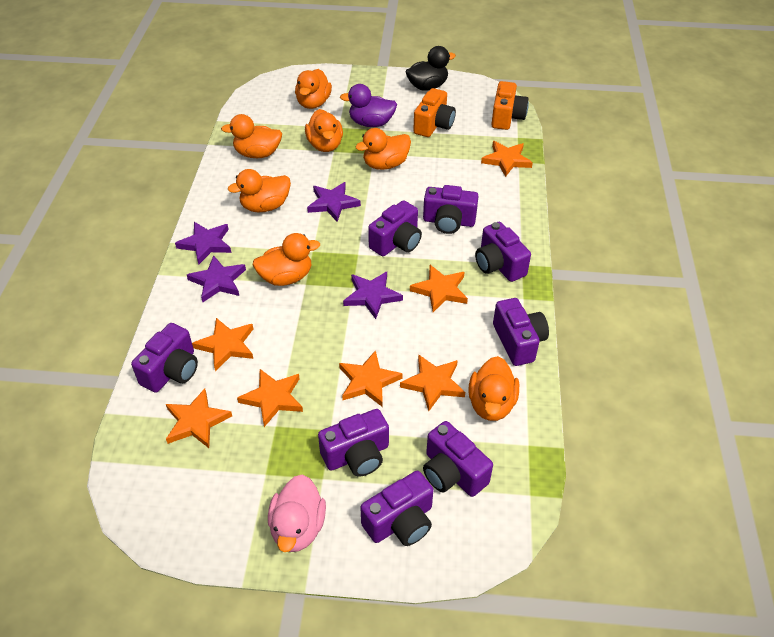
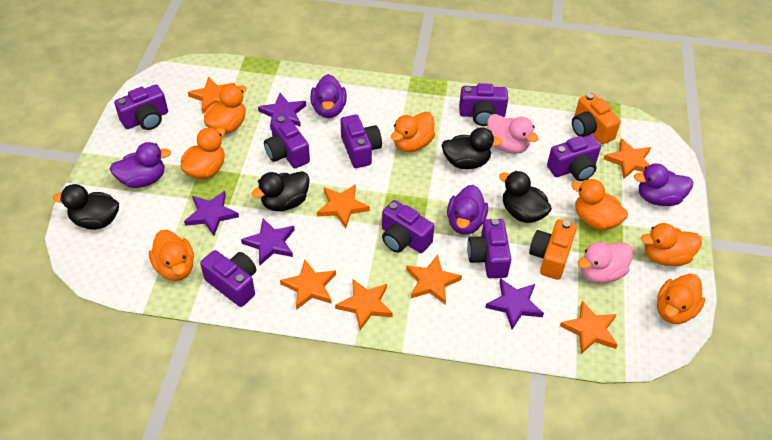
black duck: [406,46,456,91] = 1 -> [53,184,119,230] [252,171,310,211] [441,127,503,169] [499,171,552,223] = 4
pink duck: [268,475,326,552] = 1 -> [487,114,539,154] [578,242,633,283] = 2
purple duck: [340,84,397,127] = 1 -> [110,142,171,188] [310,74,347,118] [447,185,488,235] [634,163,693,206] = 4

